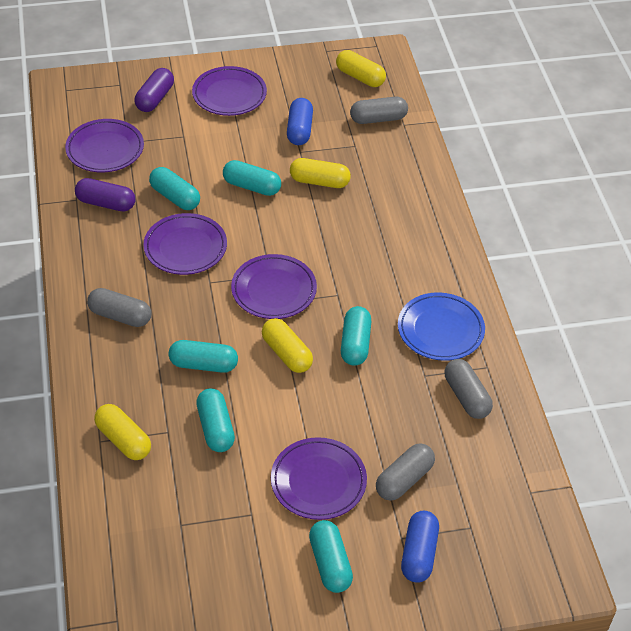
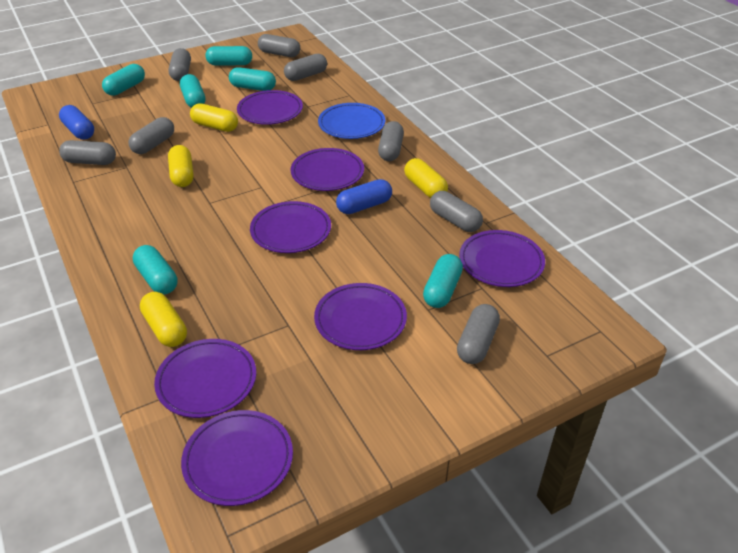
grey capsule: [87,288,151,327] [350,97,408,124] [376,444,435,501] [445,359,493,419] = 4 -> [59,140,116,165] [128,117,174,154] [169,48,191,81] [258,34,300,57] [284,53,327,81] [378,121,404,161] [430,191,483,232] [457,304,500,364] = 8
purple capsule: [75,178,135,211] [134,68,174,112] = 2 -> none = 0
purple plate: [65,119,144,172] [143,213,227,275] [192,66,267,116] [231,254,317,319] [271,437,367,520] = 5 -> [154,339,256,418] [181,410,293,506] [237,90,303,125] [250,201,331,253] [290,148,364,191] [314,283,407,350] [459,230,545,287] = 7

